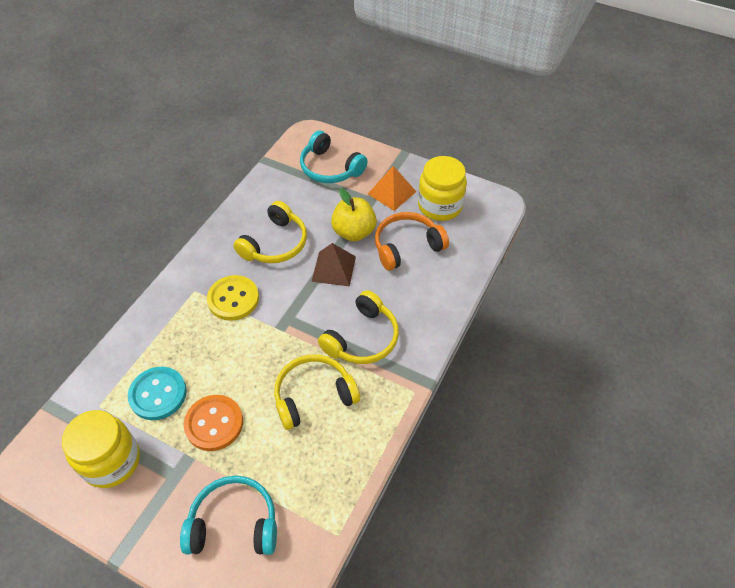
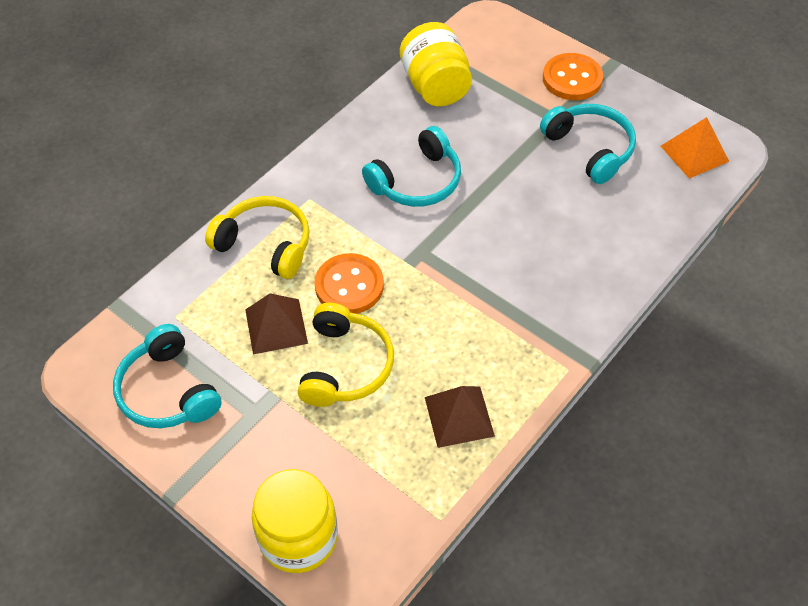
brown pyramid: [311,243,356,287] = 1 -> [245,293,308,354] [425,386,495,448] = 2
orange button: [184,395,243,451] = 1 -> [315,253,384,314] [543,53,603,100] = 2
orange headphones: [375,212,449,271] = 1 -> none = 0
turquoise button: [128,367,187,420] = 1 -> none = 0
turquoise headphones: [180,476,277,555] [300,131,368,183] = 2 -> [113,324,222,428] [362,126,461,207] [540,104,636,184] = 3
yellow apple: [331,188,377,241] = 1 -> none = 0
yellow button: [207,275,259,321] = 1 -> none = 0
yellow headphones: [233,201,307,263] [274,355,360,430] [318,290,399,364] = 3 -> [205,196,310,279] [298,303,394,407] = 2

